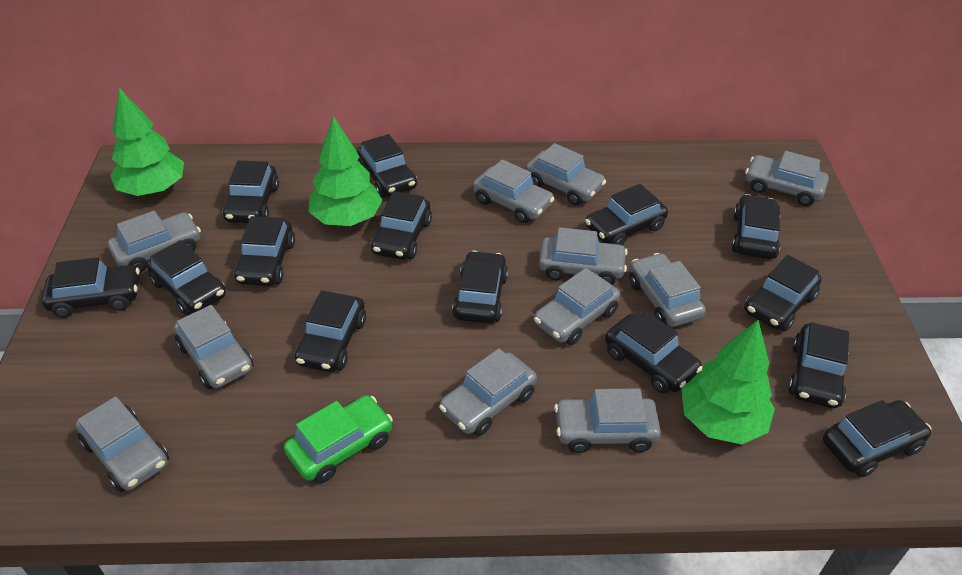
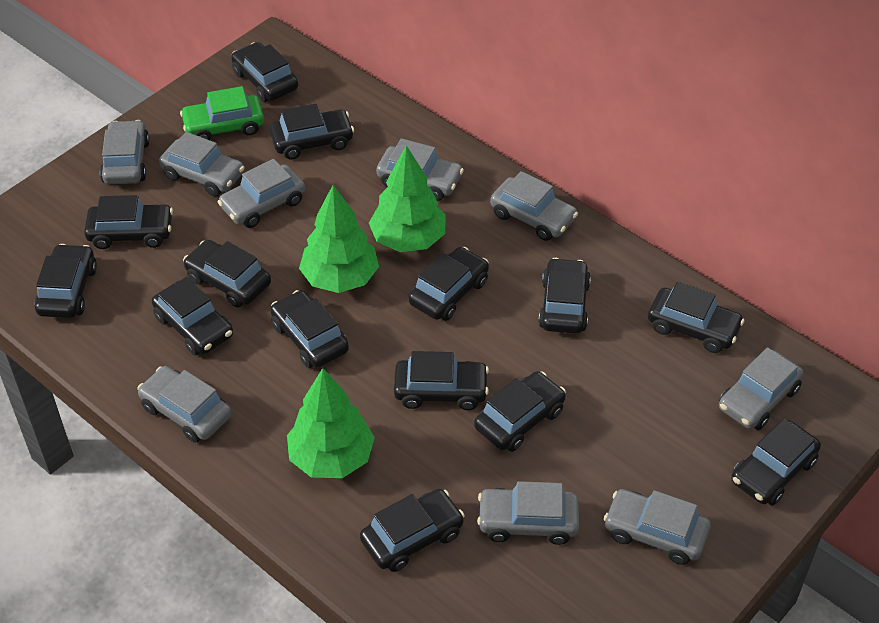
grey car: [76,396,169,492] [108,211,201,273] [174,305,253,389] [439,348,537,436] [473,159,555,223] [526,143,606,205] [534,268,621,345] [539,227,628,285] [554,388,661,453] [629,253,706,327] [745,151,829,206] = 11 -> [100,120,150,184] [137,366,231,443] [159,132,245,197] [218,159,305,228] [376,138,464,201] [477,481,579,545] [490,171,578,241] [604,489,711,565] [719,347,804,430] = 9

